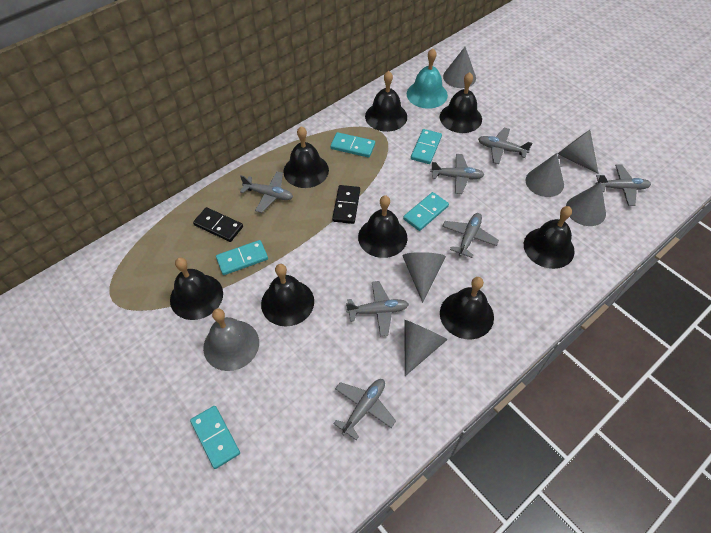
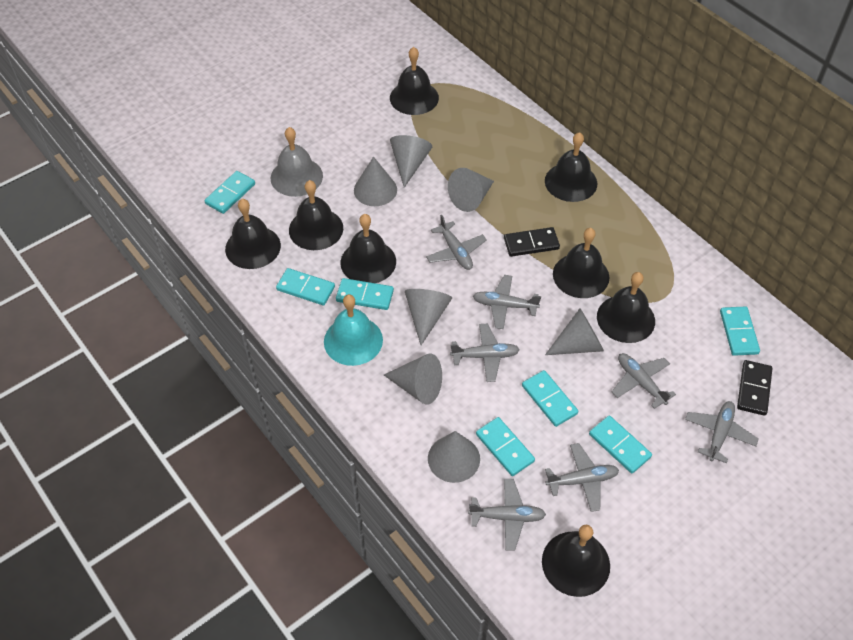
grey cone: [402,252,446,303] [405,320,448,376] [443,47,476,88] [526,153,564,197] [558,130,599,174] [566,182,606,226] = 6 -> [354,157,397,206] [384,354,442,405] [390,135,432,188] [405,289,452,345] [428,431,480,483] [448,168,494,212] [545,308,604,355] = 7
turquoise domino: [190,406,240,469] [216,240,268,275] [330,132,375,158] [403,192,449,231] [411,129,442,164] = 5 -> [205,171,255,214] [276,268,335,305] [336,278,394,310] [476,417,535,476] [522,370,578,427] [589,416,652,473] [720,306,760,356] = 7

